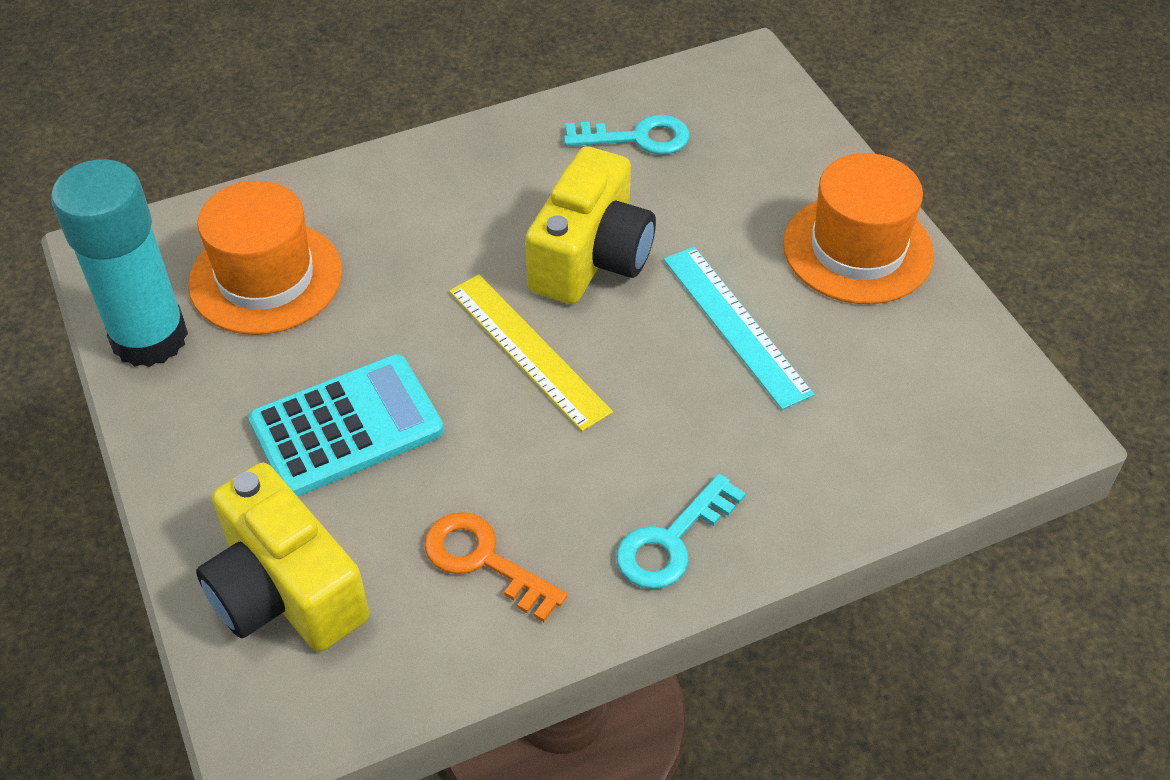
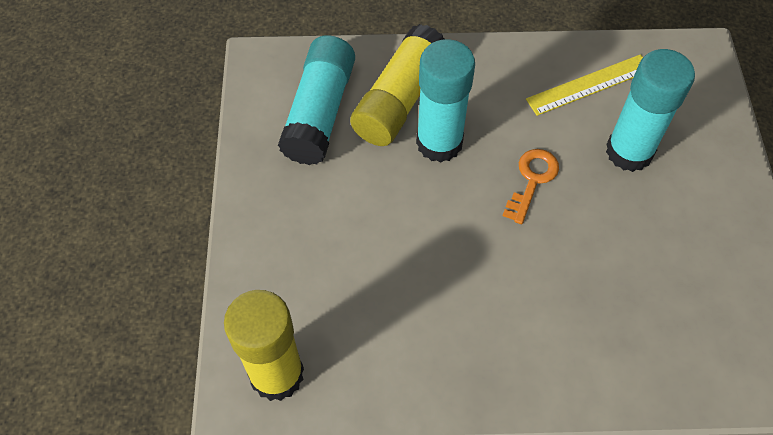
orange hat: [188,181,342,335] [783,153,934,304] = 2 -> none = 0
turquoise calculator: [249,354,444,497] = 1 -> none = 0
turquoise glue stick: [51,159,188,367] = 1 -> [278,35,355,165] [416,39,475,163] [606,49,695,172] = 3
turquoise key: [564,115,690,155] [616,473,746,589] = 2 -> none = 0
turquoise ruler: [664,247,815,410] = 1 -> none = 0
yellow camera: [196,463,369,652] [525,146,656,304] = 2 -> none = 0
yellow glue stick: none = 0 -> [224,290,304,401] [350,24,444,146] = 2

